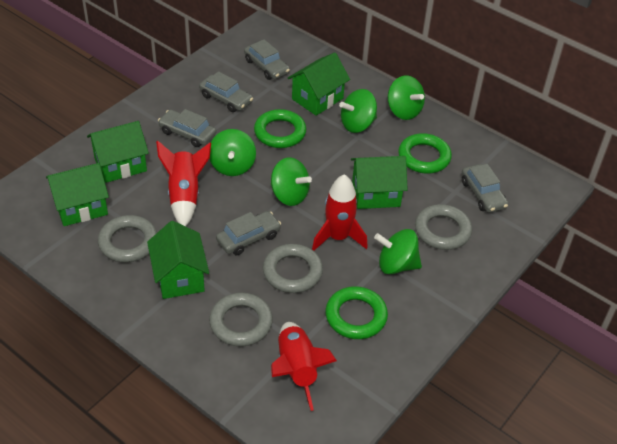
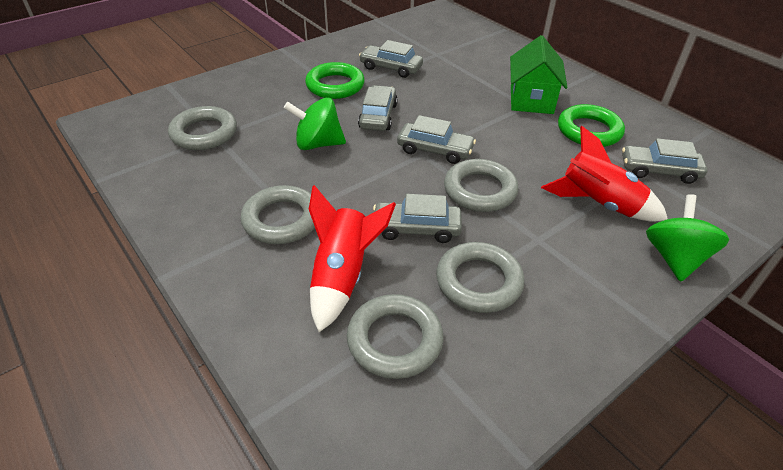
green house: [46,163,109,226] [87,121,149,183] [147,221,209,299] [288,52,350,116] [351,156,408,209] = 5 -> [510,35,568,114] = 1
green ring: [254,109,306,148] [325,286,388,339] [398,133,452,174] = 3 -> [305,62,365,99] [558,104,625,147] = 2
green spinning top: [209,129,256,176] [271,157,312,206] [339,89,377,133] [374,229,422,274] [388,75,425,120] = 5 -> [284,97,346,150] [646,194,729,282] = 2
grey ring: [98,215,157,263] [209,293,273,347] [263,244,323,293] [415,204,472,250] = 4 -> [168,106,237,150] [240,185,315,244] [347,294,444,379] [436,242,525,313] [444,159,518,212] = 5
red rocket: [156,141,211,226] [271,322,337,411] [312,174,368,251] = 3 -> [309,185,396,332] [541,126,668,222] = 2

